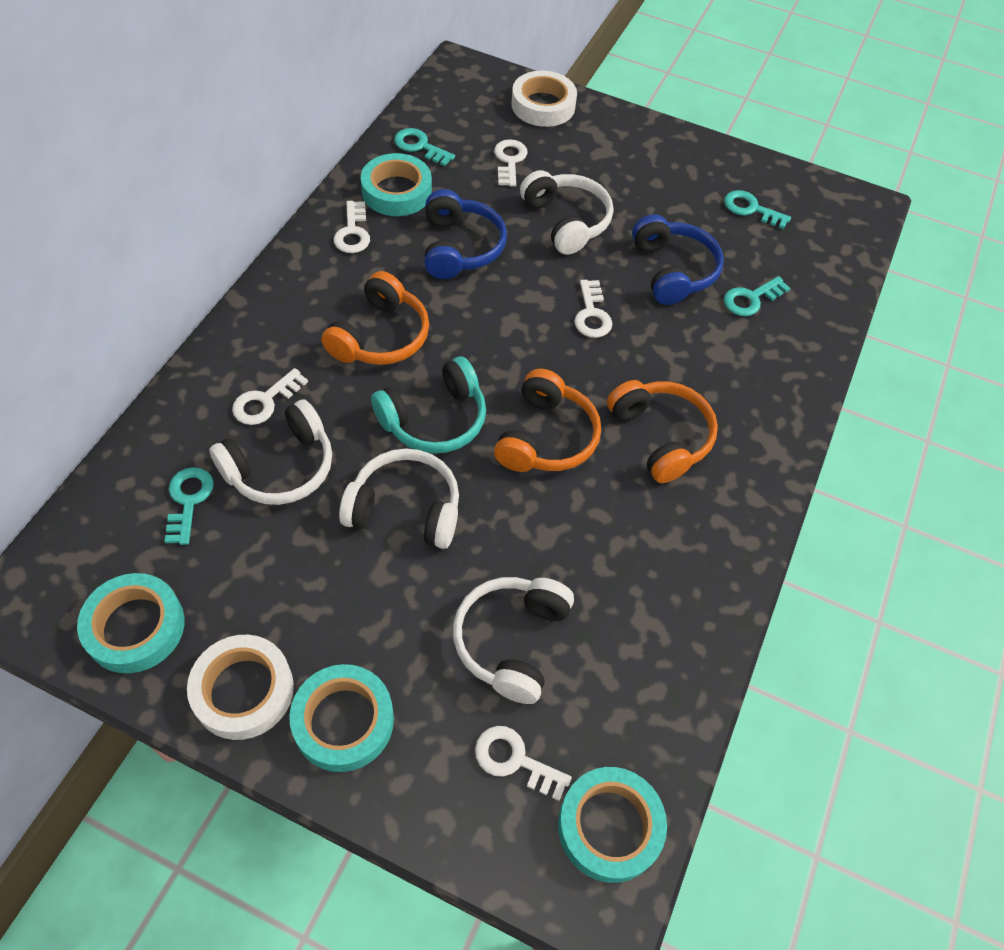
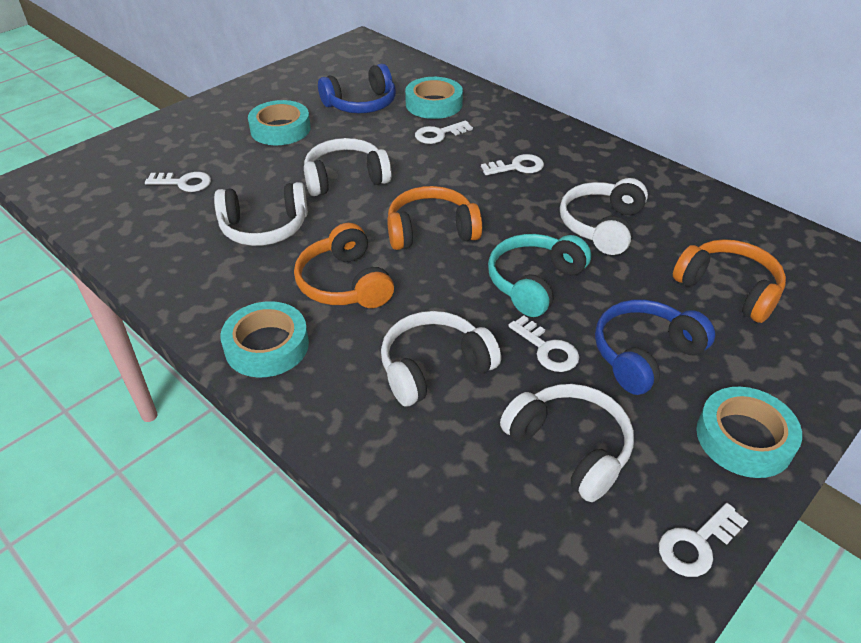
turquoise key: [165,467,214,545] [394,128,455,166] [724,190,791,229] [724,276,790,316] = 4 -> none = 0
white headphones: [209,399,332,505] [339,449,459,549] [453,577,574,704] [520,170,613,255] = 4 -> [214,182,308,246] [304,138,392,196] [381,311,501,406] [500,384,634,502] [560,178,648,255] = 5
white tape: [187,635,294,740] [512,71,577,127] = 2 -> none = 0

